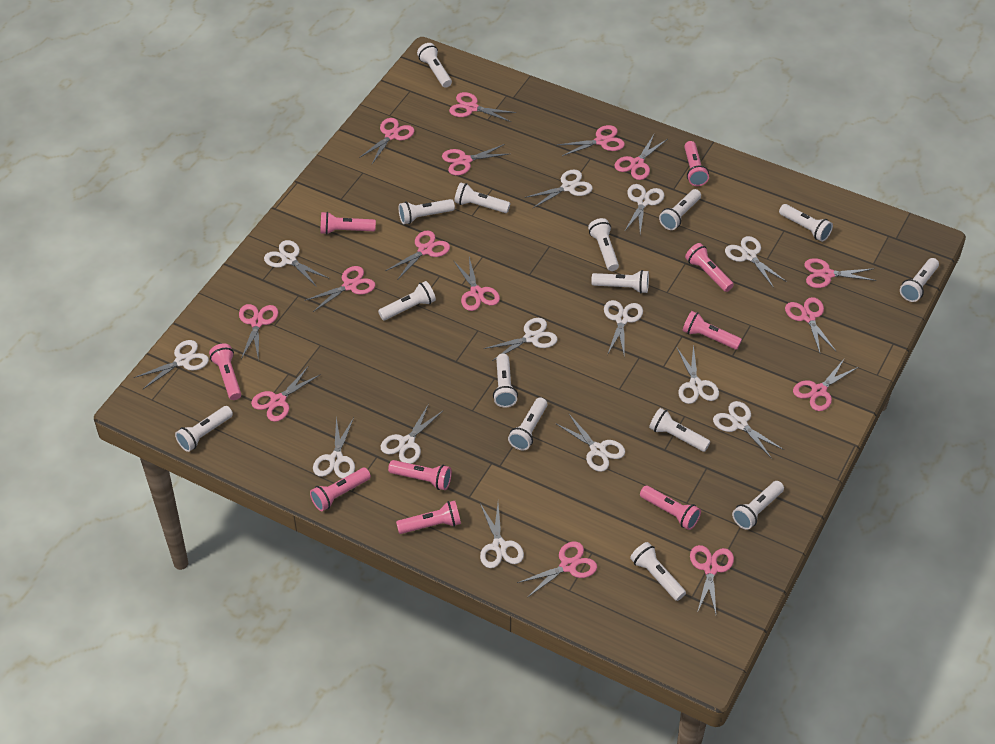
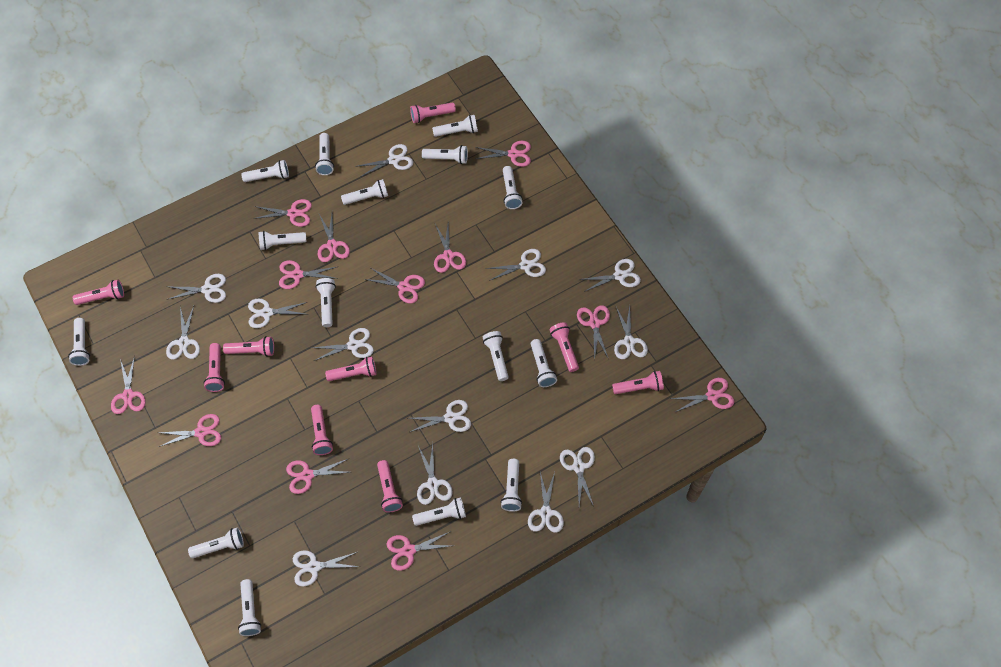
pink scissors: [239,304,279,361] [251,366,321,422] [304,266,376,312] [359,118,415,164] [386,231,450,280] [442,144,509,175] [449,92,516,122] [453,257,500,311] [517,541,597,598] [558,125,625,156] [614,134,668,180] [690,545,734,614] [785,297,836,353] [793,358,858,411] [804,258,876,288] = 15 -> [111,356,146,414] [159,414,221,447] [253,199,312,227] [279,260,338,289] [286,458,350,494] [318,214,350,262] [364,268,425,304] [387,531,452,571] [434,224,466,273] [475,141,531,167] [577,305,610,360] [671,378,734,412] = 12

